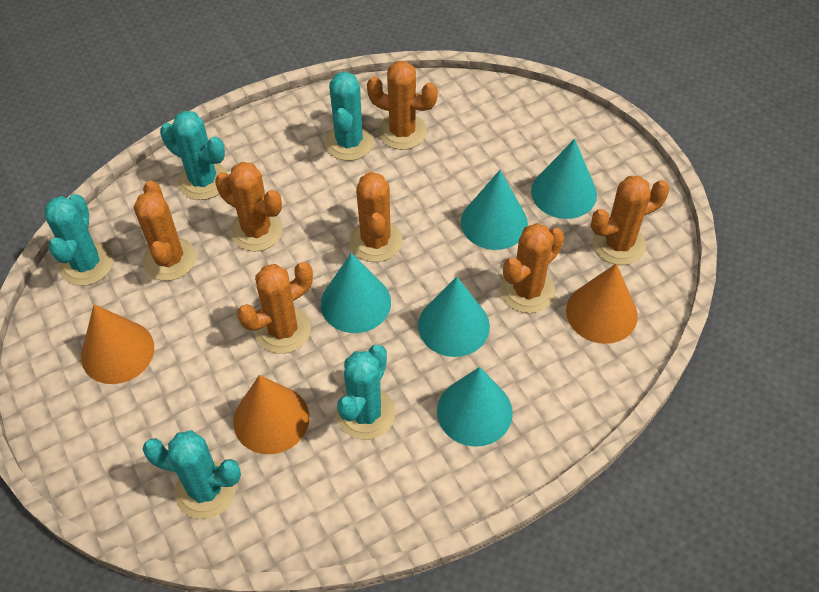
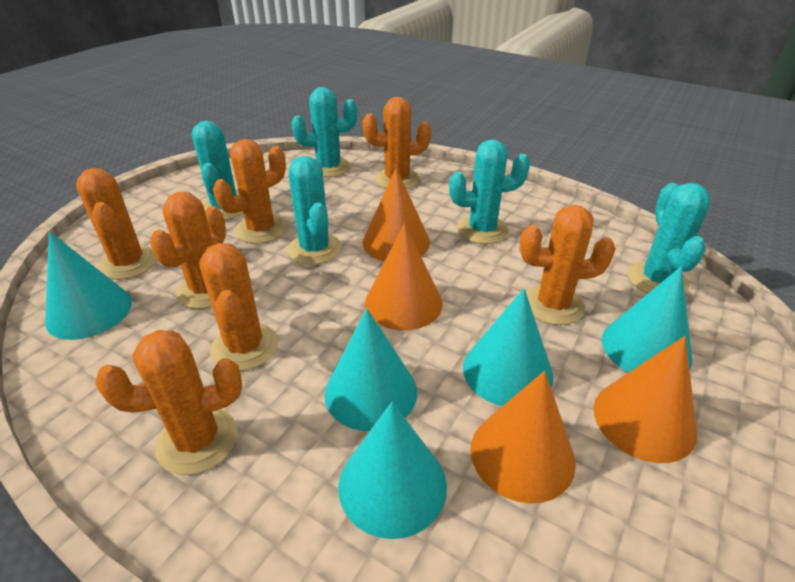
orange cone: [81,304,154,384] [233,375,309,454] [566,263,638,344] = 3 -> [363,168,430,261] [365,223,443,330] [471,371,576,504] [594,336,697,463] = 4

